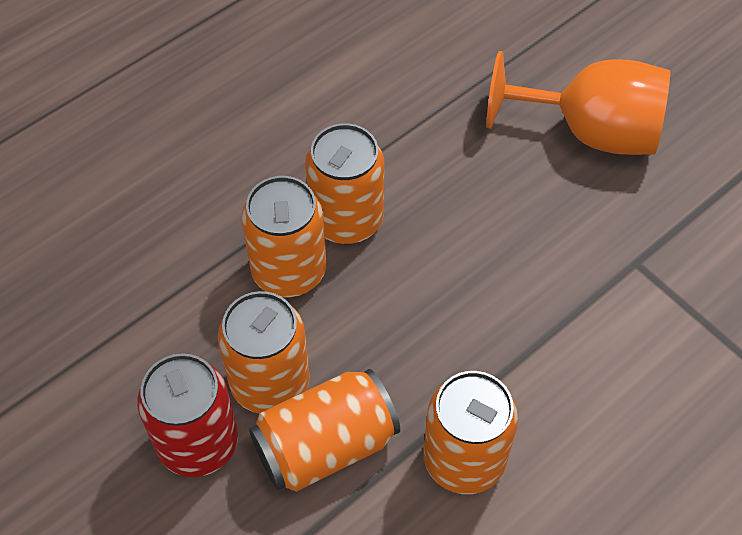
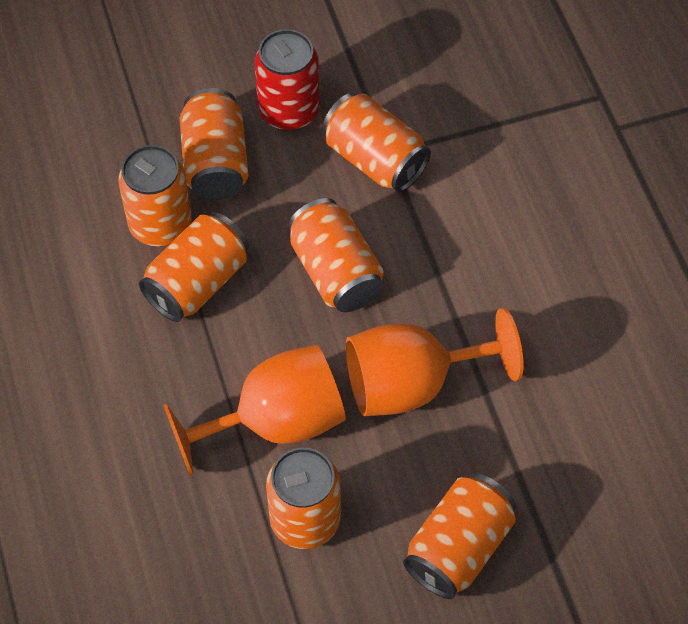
orange can: [218,291,310,413] [241,176,326,297] [249,369,400,492] [305,123,384,244] [423,371,518,494] = 5 -> [118,145,192,246] [139,212,249,322] [180,88,249,200] [266,448,341,549] [288,198,384,312] [322,93,431,192] [403,473,516,599] = 7
orange goblet: [487,51,670,155] = 1 -> [163,344,346,477] [346,308,523,416] = 2

